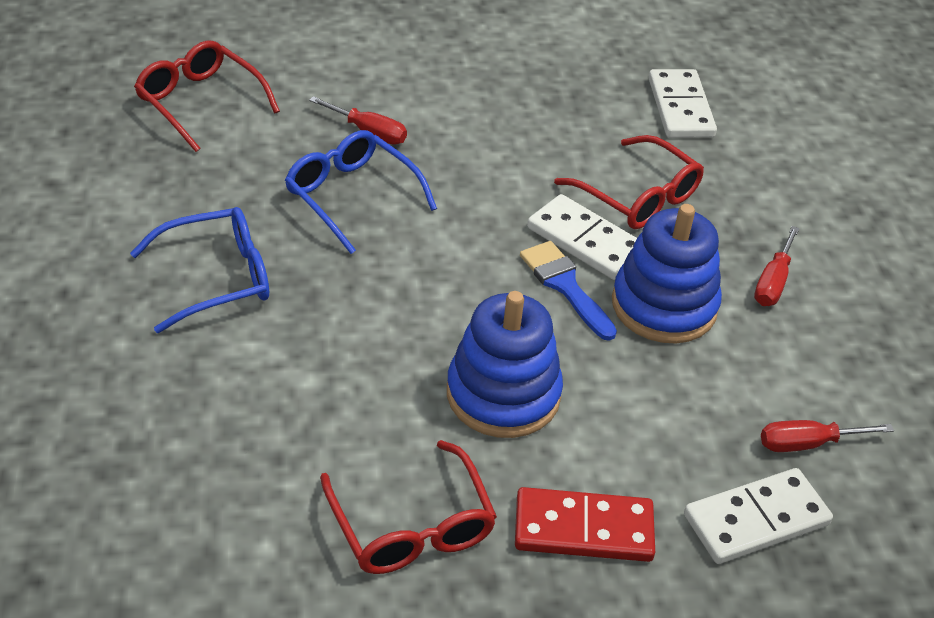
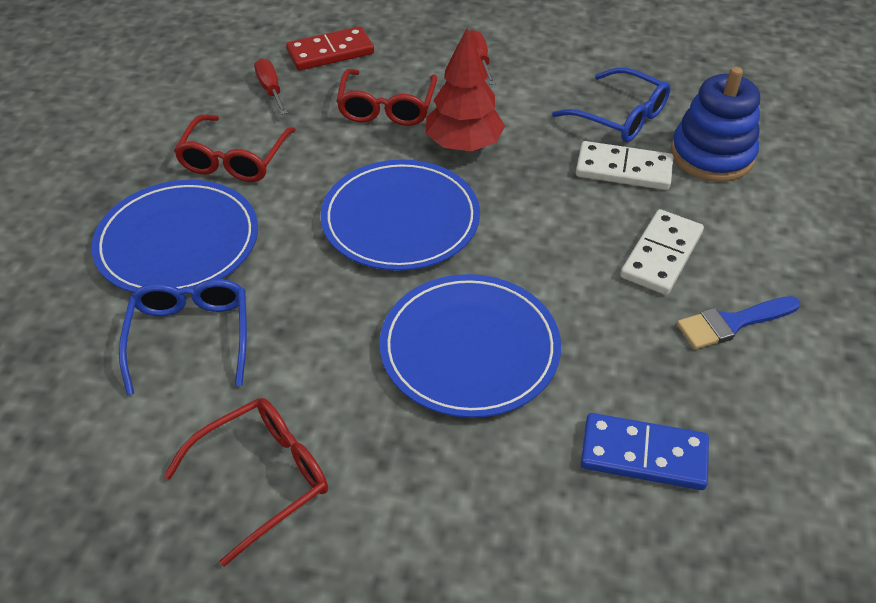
blue domino: none = 0 -> [581,413,709,490] = 1
blue plate: none = 0 -> [92,180,258,293] [321,159,480,271] [380,274,561,418] = 3
blue stacking toy: [447,291,563,438] [612,204,722,344] = 2 -> [671,67,760,182] = 1
red screwdriver: [309,96,407,145] [754,226,799,306] [761,420,894,452] = 3 -> [254,58,287,115] [470,30,496,85] = 2
red tree: none = 0 -> [426,28,505,151] = 1
white domino: [527,194,637,280] [649,69,717,138] [684,468,833,564] = 3 -> [576,141,674,190] [620,209,704,295] = 2

